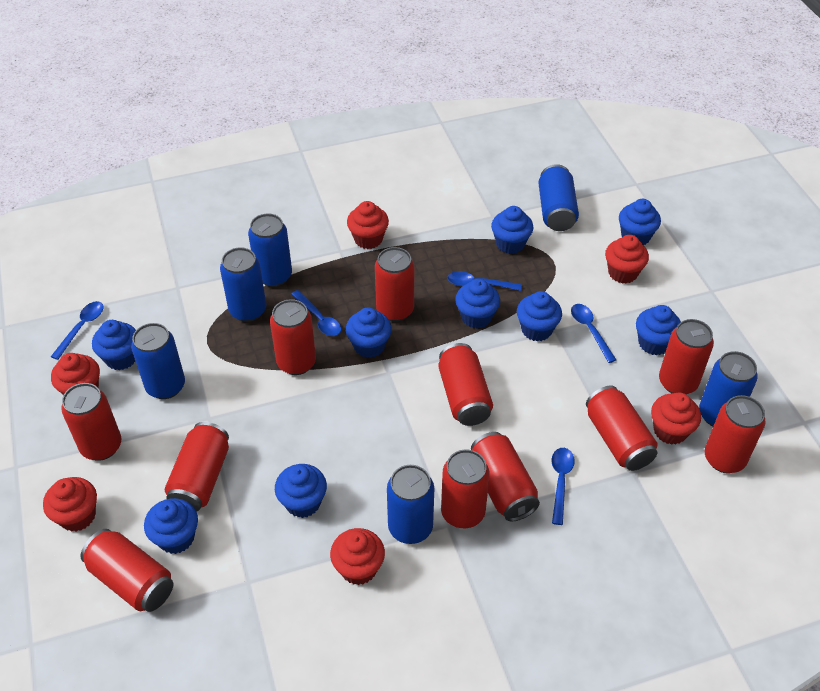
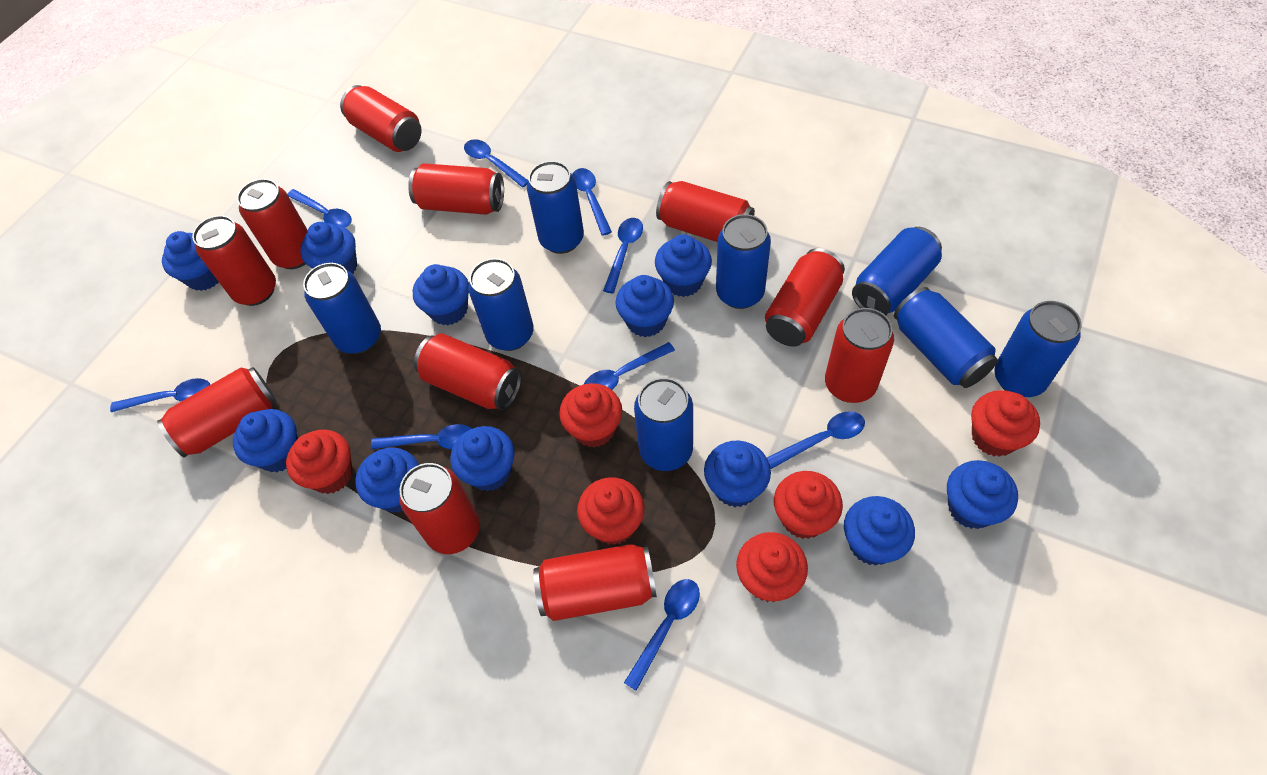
blue can: [131,323,185,399] [220,247,266,322] [248,213,292,287] [387,465,434,544] [538,164,579,231] [699,351,758,426] = 6 -> [303,263,381,354] [468,258,534,351] [527,161,584,254] [634,378,693,471] [716,214,771,309] [852,227,942,315] [894,287,998,388] [994,301,1082,397] = 8
blue cupcake: [92,320,136,370] [144,498,198,554] [275,464,327,518] [346,307,392,358] [455,279,500,329] [491,206,534,254] [517,291,562,341] [619,199,661,245] [636,305,681,355] = 9 -> [162,231,219,291] [233,409,298,472] [300,222,357,274] [355,448,419,513] [413,264,469,325] [451,426,515,491] [615,275,674,337] [655,235,712,297] [704,441,771,507] [844,496,915,566] [947,460,1018,529] = 11
blue spoon: [51,301,104,360] [291,290,341,336] [447,271,522,291] [551,448,575,525] [571,304,616,363] = 5 -> [110,378,210,412] [287,189,352,228] [371,424,472,450] [464,139,529,187] [572,168,612,236] [584,342,675,390] [603,218,643,293] [624,579,700,691] [767,411,865,469] = 9

